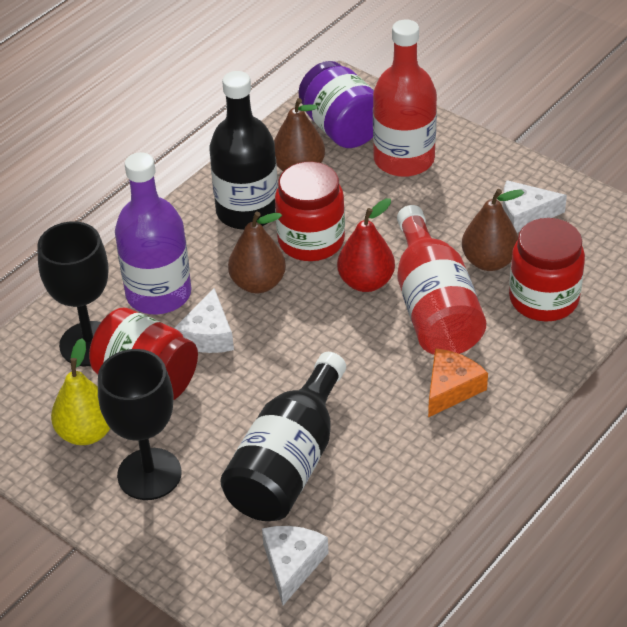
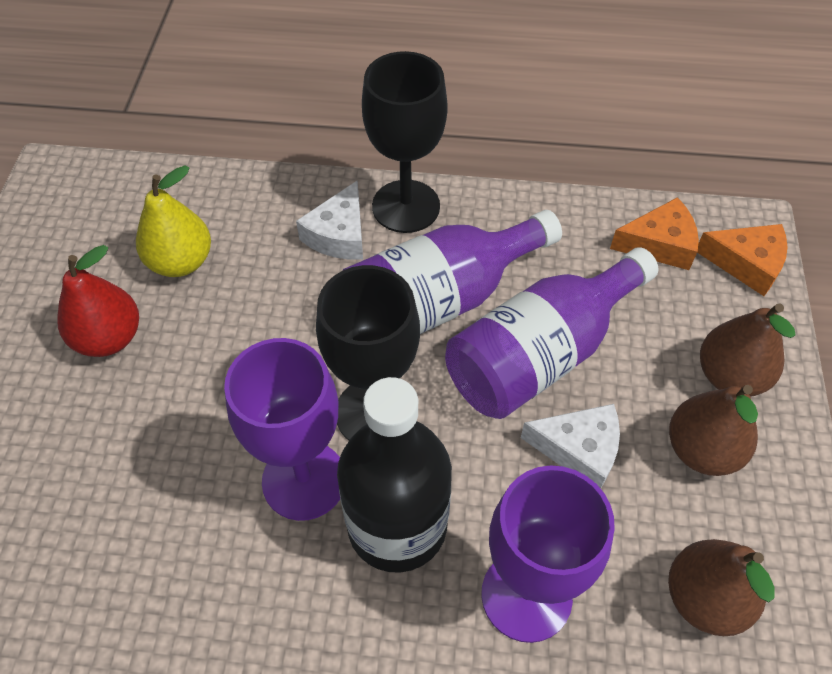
black bottle: [209,71,278,230] [220,352,346,521] = 2 -> [337,377,452,573] = 1
orange cheese: [428,348,488,417] = 1 -> [610,197,699,270] [697,224,787,296] = 2
purple bottle: [115,152,192,314] = 1 -> [342,210,562,334] [445,247,658,419] = 2
purple goblet: none = 0 -> [224,338,340,521] [481,465,615,643] = 2
purple jar: [298,61,374,148] = 1 -> none = 0
red bottle: [373,20,437,177] [397,205,486,355] = 2 -> none = 0
red jar: [89,308,198,400] [275,162,345,261] [509,218,585,321] = 3 -> none = 0
white cheese: [174,288,234,353] [262,526,328,605] [503,180,567,233] = 3 -> [296,181,363,260] [521,404,620,489] = 2

